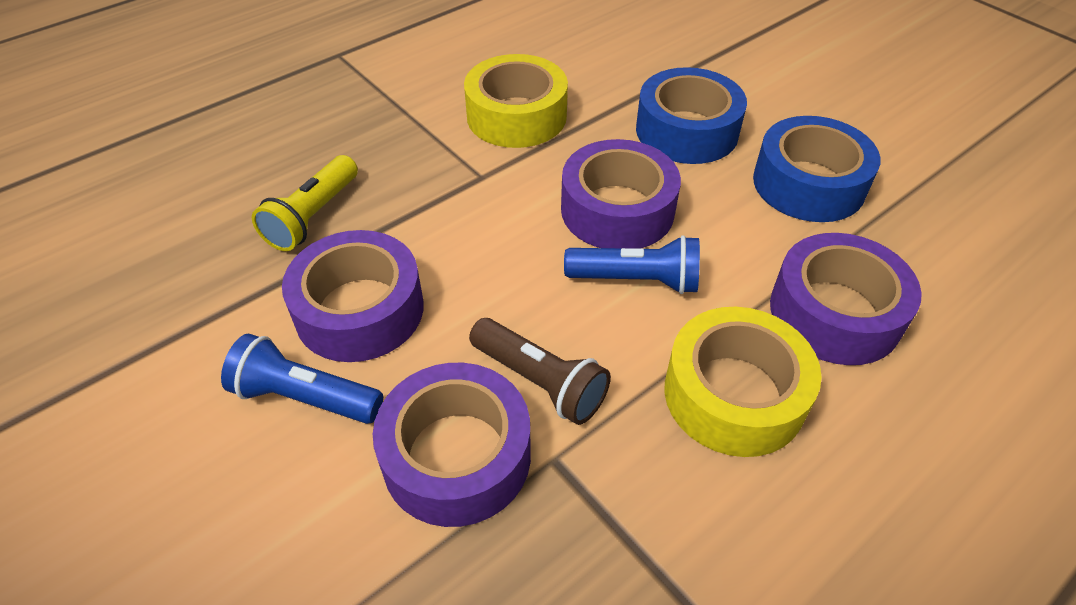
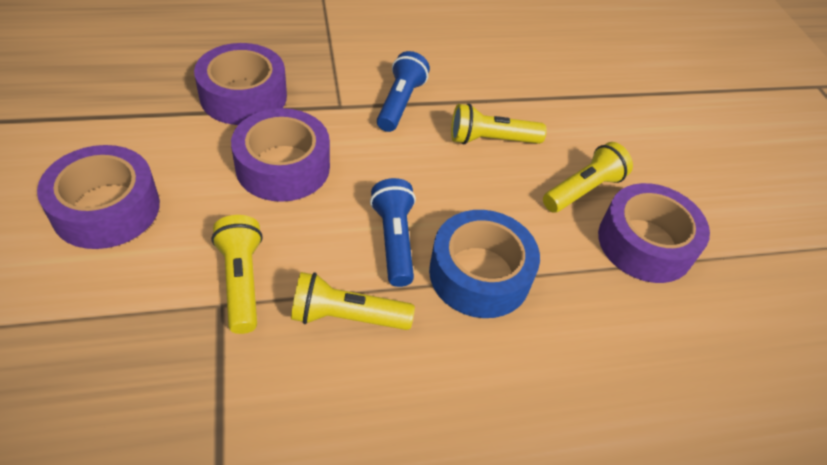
blue tape: [636,67,747,164] [753,116,880,222] = 2 -> [429,210,540,318] = 1
brown flashlight: [469,318,611,425] = 1 -> none = 0
yellow flashlight: [252,155,358,251] = 1 -> [211,215,263,334] [291,272,415,330] [451,104,547,144] [543,142,633,213] = 4
yellow tape: [464,54,568,148] [664,307,822,457] = 2 -> none = 0

